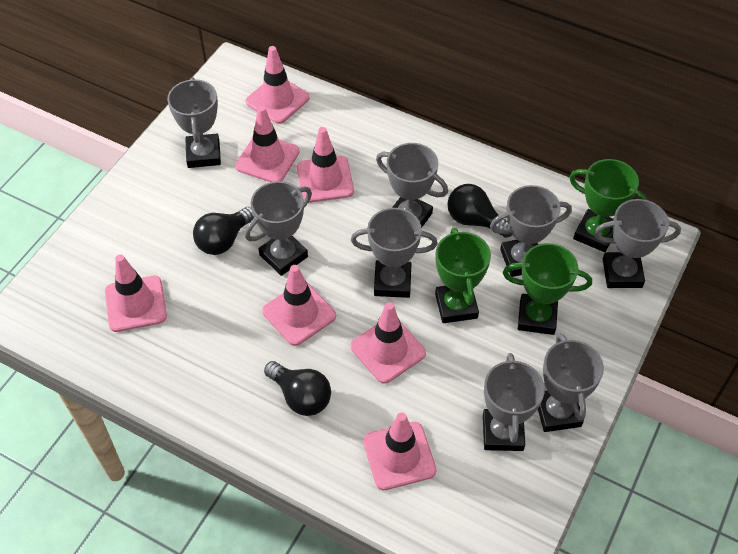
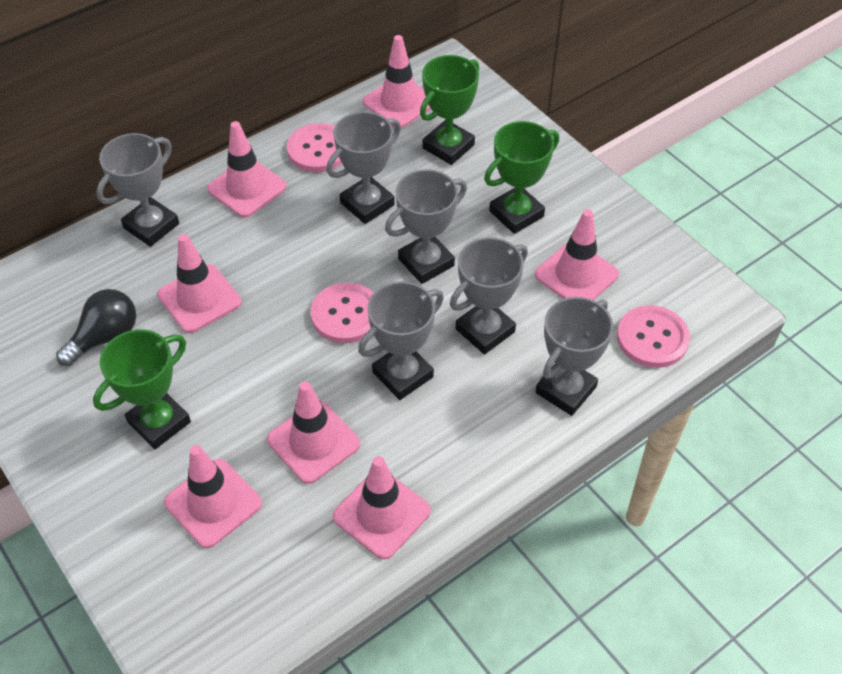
black light bulb: [193,207,254,255] [264,361,331,416] [447,184,512,238] = 3 -> [56,289,136,366] = 1
grey trophy: [167,77,221,168] [245,181,312,276] [351,208,438,298] [376,143,448,228] [483,353,545,451] [490,185,572,277] [538,333,604,432] [594,199,681,288] = 8 -> [96,133,179,247] [326,112,401,224] [358,281,444,400] [385,169,467,284] [450,237,528,355] [535,297,613,416] = 6
pink button: none = 0 -> [287,123,342,172] [311,283,373,343] [617,305,690,368] = 3

